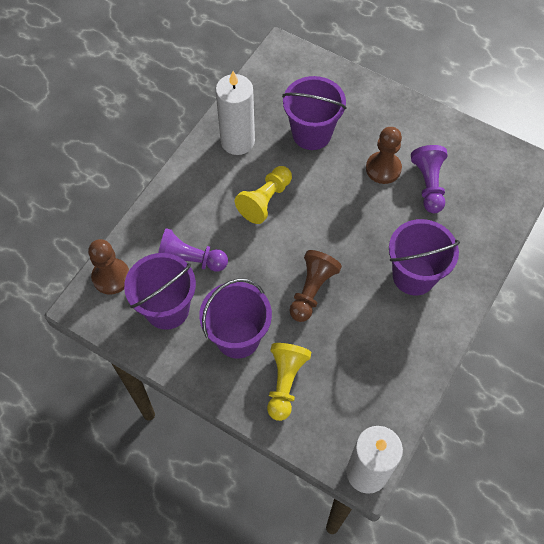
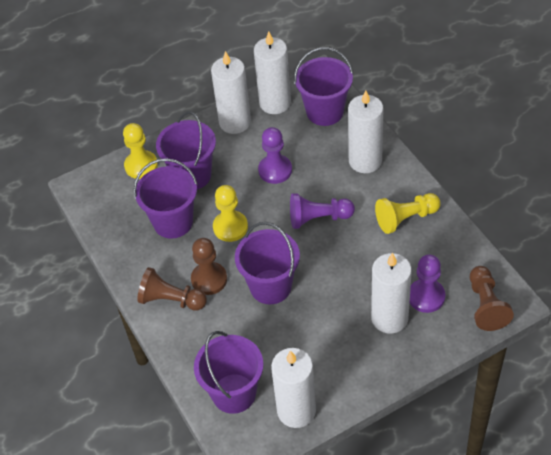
purple bucket: [124,253,196,330] [199,279,272,359] [282,76,347,150] [389,219,460,295] = 4 -> [134,158,198,239] [156,111,216,190] [194,331,263,414] [235,222,300,304] [294,47,353,126] = 5
purple pawn: [158,228,228,272] [411,145,448,213] = 2 -> [258,127,292,184] [290,193,355,229] [410,255,445,313] = 3
white candle: [215,71,255,155] [346,426,403,494] = 2 -> [211,51,251,134] [254,31,291,114] [271,348,316,428] [348,90,383,173] [371,253,412,334] = 5
yellow pawn: [235,166,292,224] [267,343,311,421] = 2 -> [123,123,158,179] [213,185,248,242] [375,193,441,234] = 3

